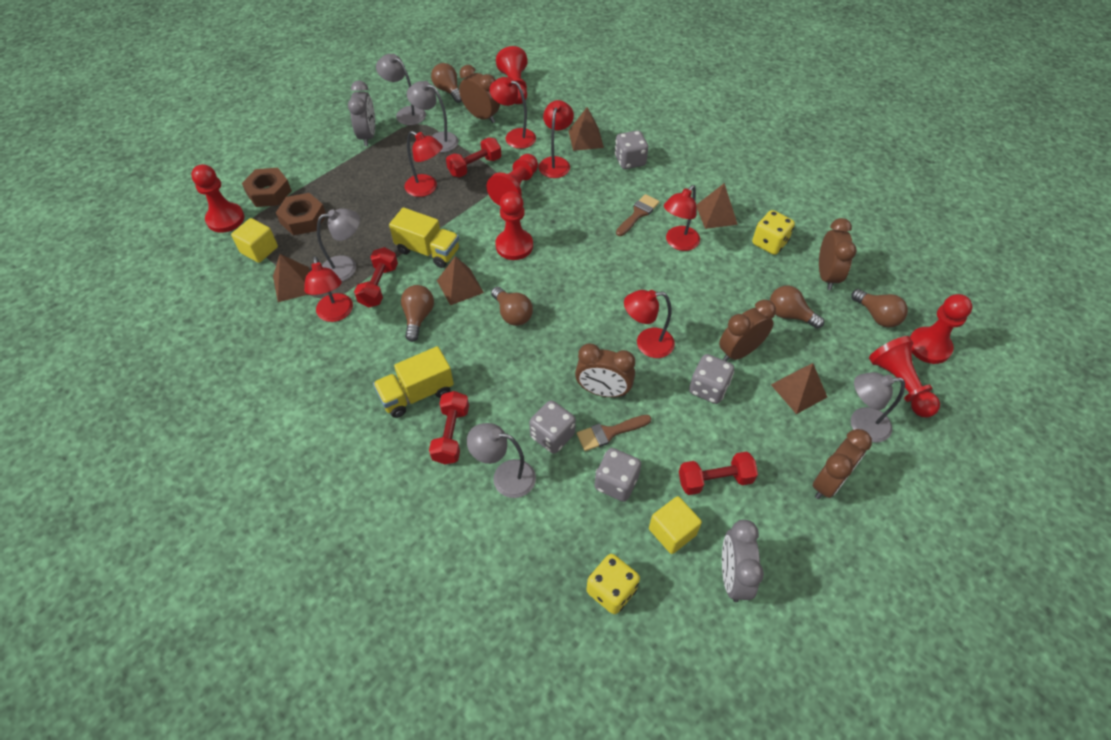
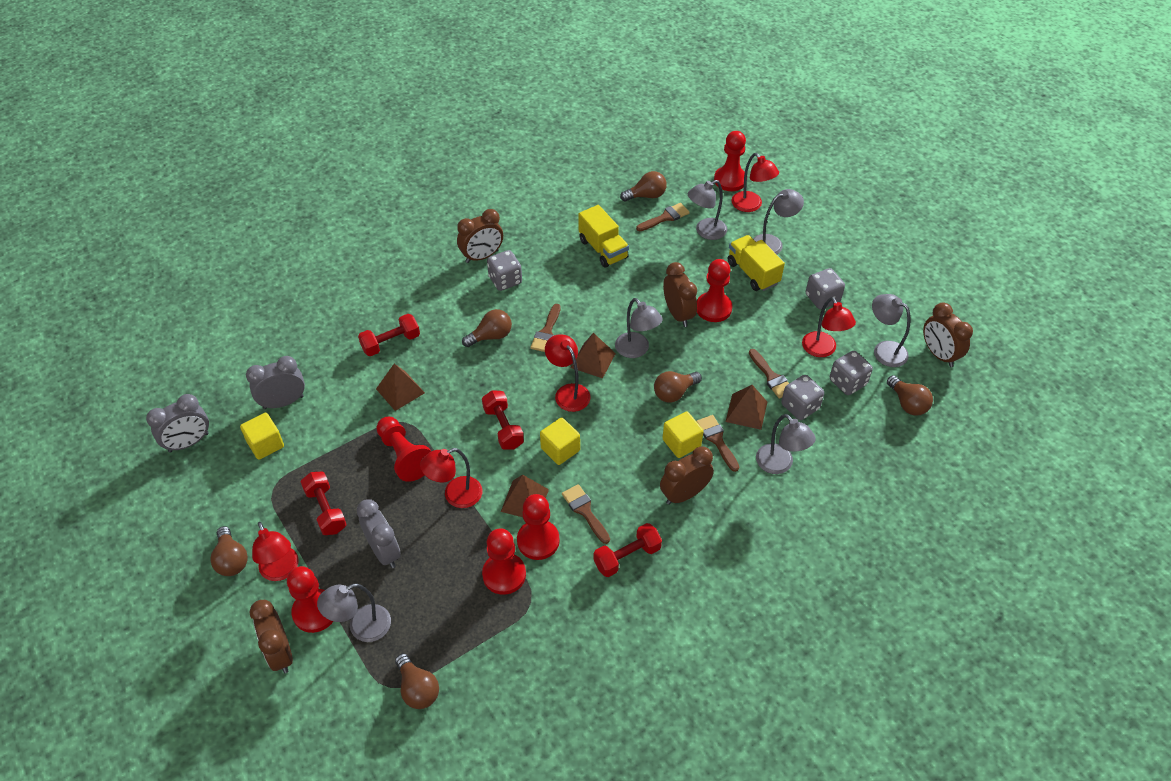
brown brush: [577,415,652,451] [616,194,660,236] = 2 -> [530,304,561,352] [562,484,610,544] [636,203,690,231] [696,415,739,472] [749,349,789,399] = 5
brown light bulb: [401,285,434,342] [431,63,462,103] [491,287,533,326] [770,286,824,329] [851,289,908,328] = 5 -> [210,526,248,576] [395,653,439,709] [462,309,512,347] [620,171,667,202] [654,371,702,403] [887,375,933,416] = 6
brown nut: [242,168,292,207] [276,193,326,235] = 2 -> none = 0
brown pyramid: [273,254,310,302] [437,256,484,305] [569,107,604,151] [696,183,738,229] [771,363,827,414] = 5 -> [376,364,425,411] [501,475,549,517] [571,333,616,378] [725,385,767,430] = 4
grey clock: [348,80,375,146] [722,520,764,602] = 2 -> [146,394,209,453] [246,356,305,409] [357,499,401,568] = 3
grey lamp: [317,208,360,281] [376,54,426,125] [407,81,458,152] [467,423,536,498] [851,372,905,443] = 5 -> [317,584,391,642] [615,298,663,358] [688,180,727,240] [753,189,804,254] [756,414,816,474] [872,294,911,367] = 6
red lamp: [304,256,353,322] [405,131,443,197] [489,77,536,149] [539,100,574,178] [624,290,675,358] [664,185,700,251] = 6 -> [252,522,299,581] [420,448,482,508] [545,334,591,412] [732,153,779,212] [802,297,856,357] = 5
yellow cube: [231,218,278,263] [649,496,702,554] = 2 -> [240,413,284,460] [540,417,580,465] [663,411,704,458] = 3
yellow dice: [587,554,640,614] [752,210,795,255] = 2 -> none = 0

